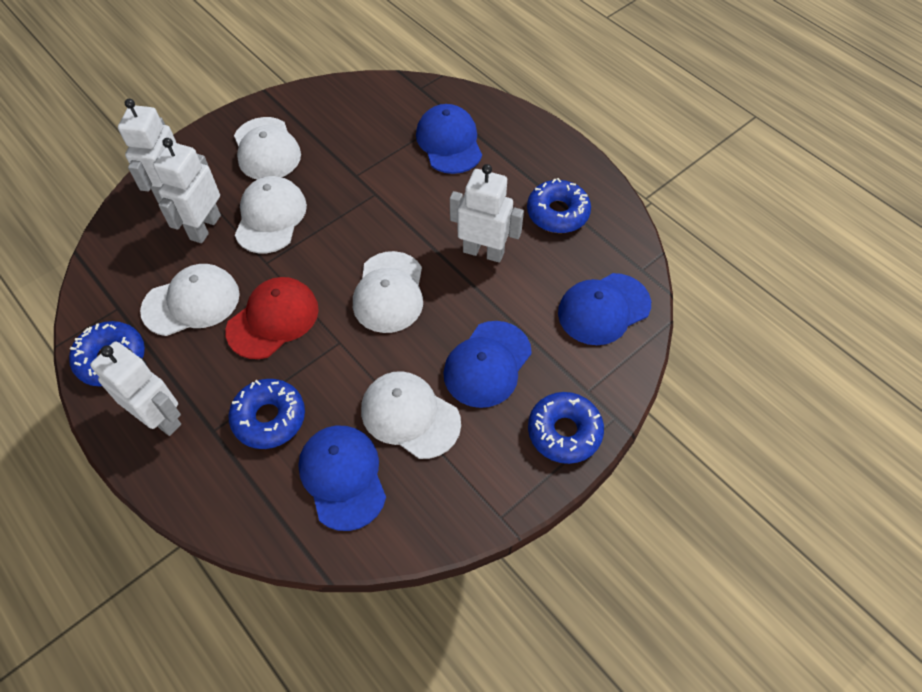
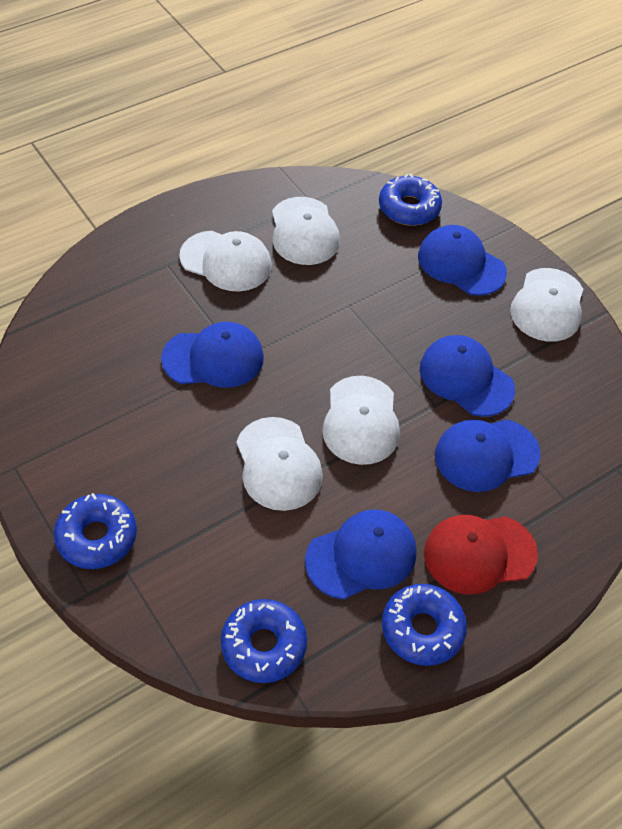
blue cap: [298,426,386,531] [416,104,482,174] [443,321,532,408] [558,273,651,345] = 4 -> [161,322,264,388] [305,510,417,600] [418,225,507,296] [420,335,515,417] [435,419,540,492] = 5
white robot: [90,342,181,436] [118,99,176,203] [153,138,221,243] [450,164,524,263] = 4 -> none = 0

